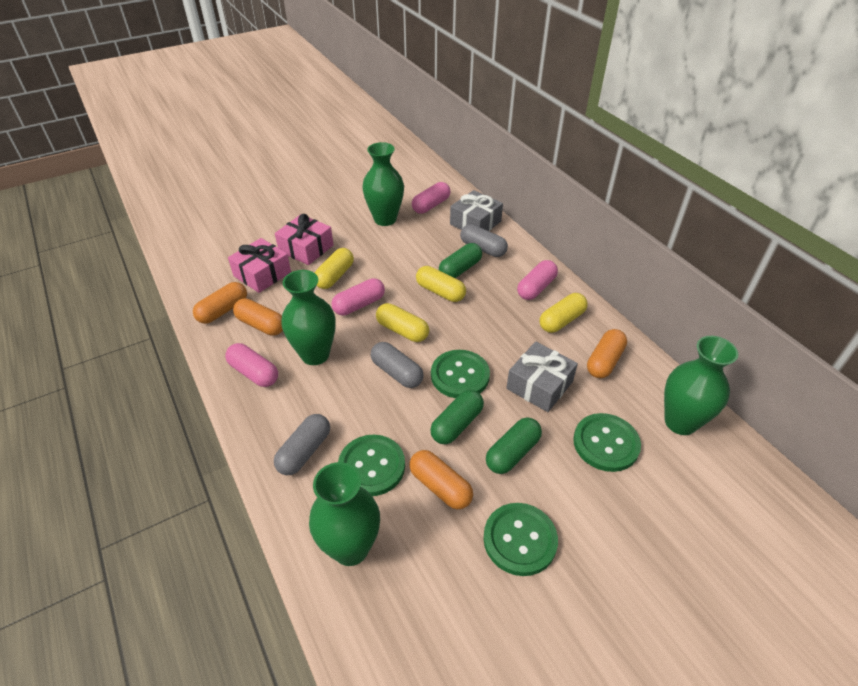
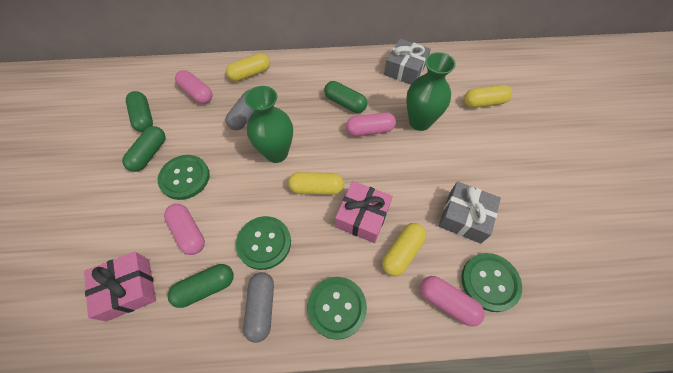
green capsule: [430,390,484,444] [439,243,482,278] [486,418,542,474] = 3 -> [122,126,165,172] [126,91,153,132] [168,264,234,308] [324,81,367,113] = 4
green vase: [281,270,336,365] [309,462,380,566] [362,142,404,226] [664,336,738,435] = 4 -> [245,86,293,163] [406,52,456,131] = 2
grey capsule: [274,414,330,475] [371,342,423,388] [460,224,508,257] = 3 -> [225,89,254,130] [243,272,274,343] = 2
orange capsule: [193,282,247,324] [233,298,283,336] [410,450,473,510] [587,329,627,378] = 4 -> none = 0

